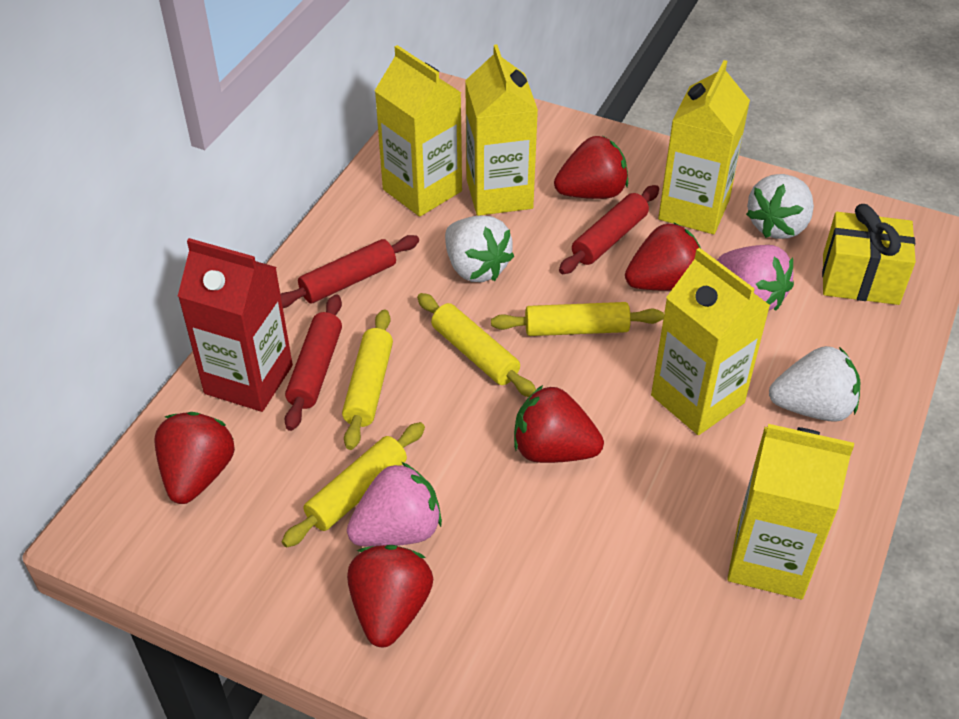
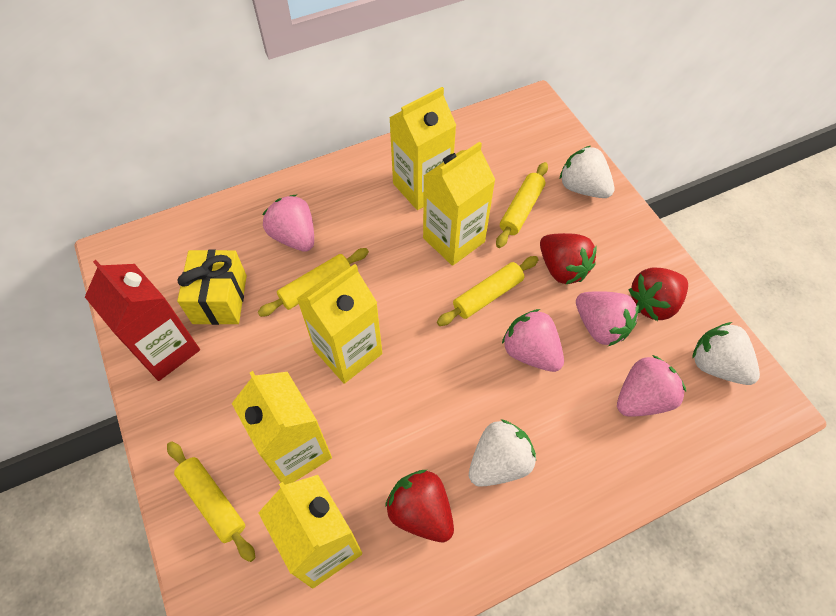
pink strawberry: [347,462,442,547] [717,245,794,311] = 2 -> [263,195,314,252] [502,309,564,372] [576,291,639,346] [617,355,686,417] = 4
red rolling pin: [280,235,419,308] [285,294,342,431] [559,185,659,274] = 3 -> none = 0
red strawberry: [155,412,235,504] [347,545,433,647] [514,385,604,463] [554,136,628,199] [625,222,701,291] = 5 -> [385,470,454,542] [540,233,597,285] [628,267,688,321] = 3

